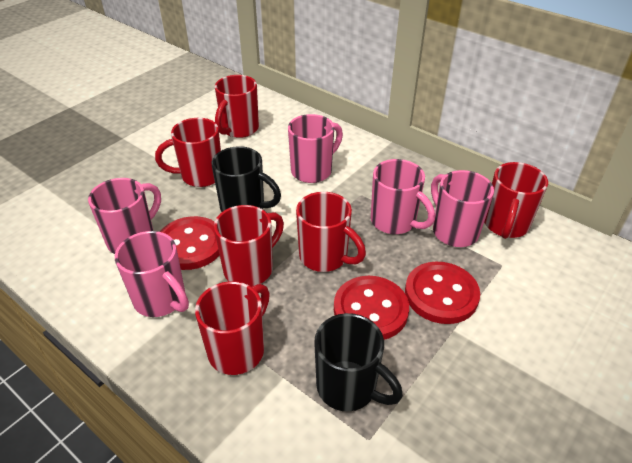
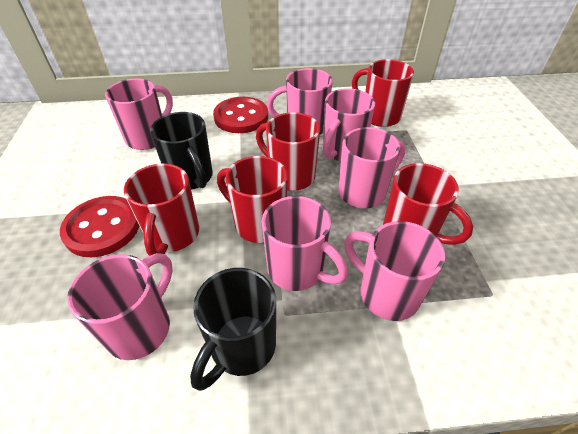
pink mug: [88,178,161,254] [115,231,189,317] [288,114,343,183] [371,159,435,234] [431,170,494,247] = 5 -> [67,253,173,360] [105,78,173,150] [261,196,348,291] [267,68,333,135] [323,88,375,161] [338,127,405,208] [344,221,445,321] = 7
red button: [160,216,220,270] [334,276,409,340] [405,262,480,324] = 3 -> [60,196,139,257] [213,97,268,133] = 2
red mug: [155,118,221,187] [195,281,270,375] [214,205,284,287] [215,75,259,138] [296,192,366,272] [484,162,548,239] = 6 -> [124,163,199,256] [217,156,288,243] [256,112,320,191] [352,59,414,127] [383,163,473,245] = 5

